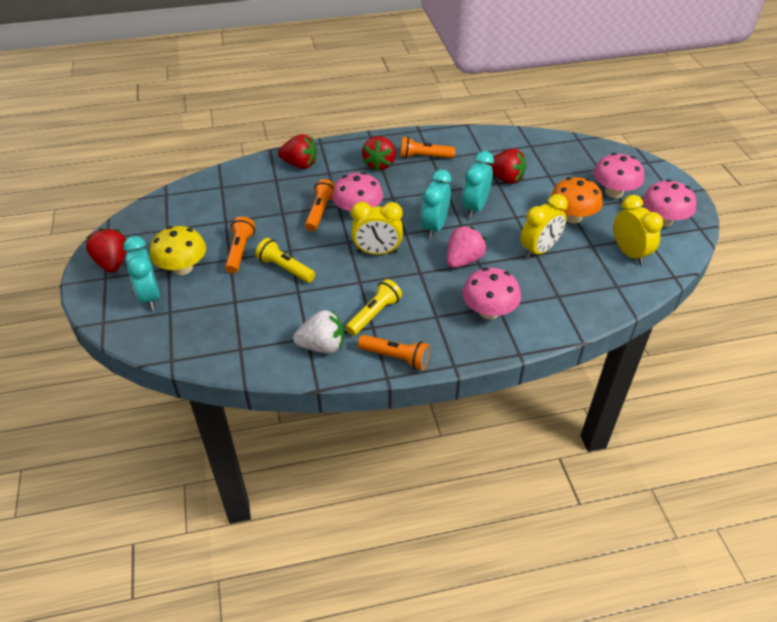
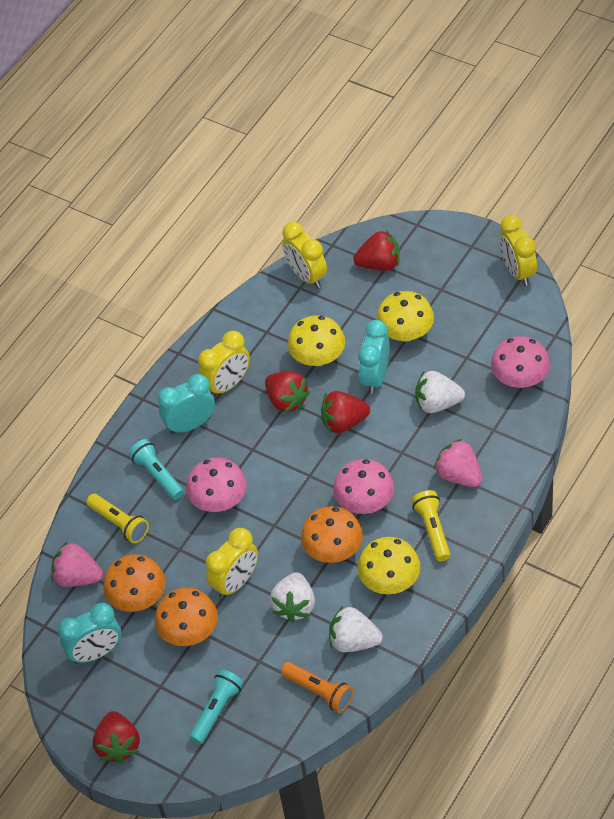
orange flashlight: [225,216,255,273] [305,179,335,231] [358,335,430,370] [400,137,455,159] = 4 -> [281,662,353,713] = 1
orange mushroom: [551,177,603,223] = 1 -> [103,554,166,612] [155,588,218,646] [301,506,363,563] = 3
pink mushroom: [332,172,383,217] [462,268,521,319] [594,153,644,198] [643,179,696,227] = 4 -> [186,458,247,512] [333,459,394,514] [491,336,550,388] = 3
pink strawberry: [447,226,487,268] = 1 -> [51,542,103,587] [434,439,482,487] = 2
turquoise flashlight: none = 0 -> [129,439,184,500] [189,669,244,744] = 2
white strawberry: [293,310,344,353] = 1 -> [270,572,315,622] [329,605,383,652] [415,371,465,413] = 3
yellow clock: [351,202,403,255] [521,194,568,259] [614,195,663,265] = 3 -> [198,331,250,397] [206,528,258,599] [282,222,327,288] [499,215,537,286] = 4
yellow mushroom: [150,226,206,275] = 1 -> [287,315,345,366] [357,537,421,594] [376,291,434,342] = 3

